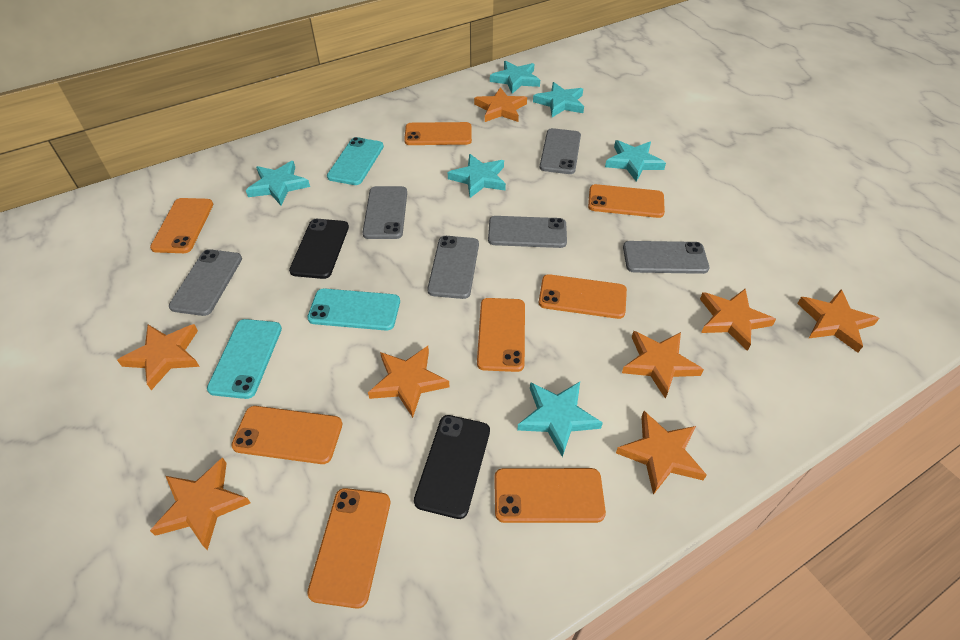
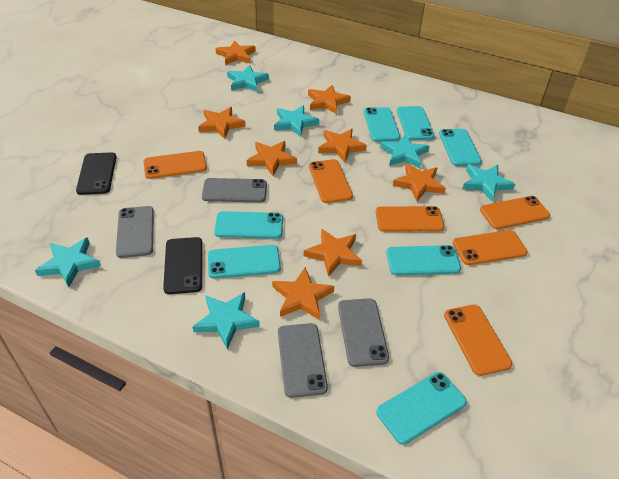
grey phone: [169,249,242,316] [362,186,407,239] [427,236,479,299] [488,216,567,248] [540,128,581,174] [623,241,709,274] = 6 -> [116,206,154,258] [202,178,267,203] [278,323,328,398] [338,298,389,367] = 4
orange phone: [150,198,213,253] [231,406,343,464] [307,488,390,609] [404,122,472,145] [477,298,525,372] [494,468,606,523] [539,274,627,319] [588,184,665,218] = 8 -> [144,151,207,179] [309,159,353,203] [376,206,444,232] [444,304,512,376] [453,230,528,265] [480,196,550,229] = 6
turquoise phone: [207,319,282,399] [307,288,400,330] [327,137,384,185] = 3 -> [208,245,281,279] [214,211,283,239] [364,107,400,142] [376,372,467,445] [387,245,461,275] [397,106,434,140] [439,129,482,166] = 7

